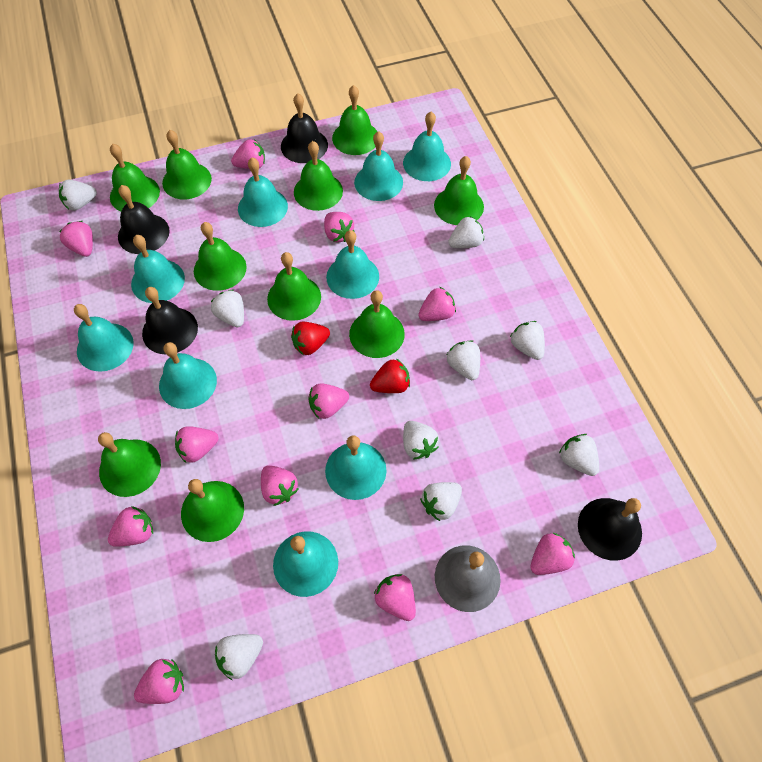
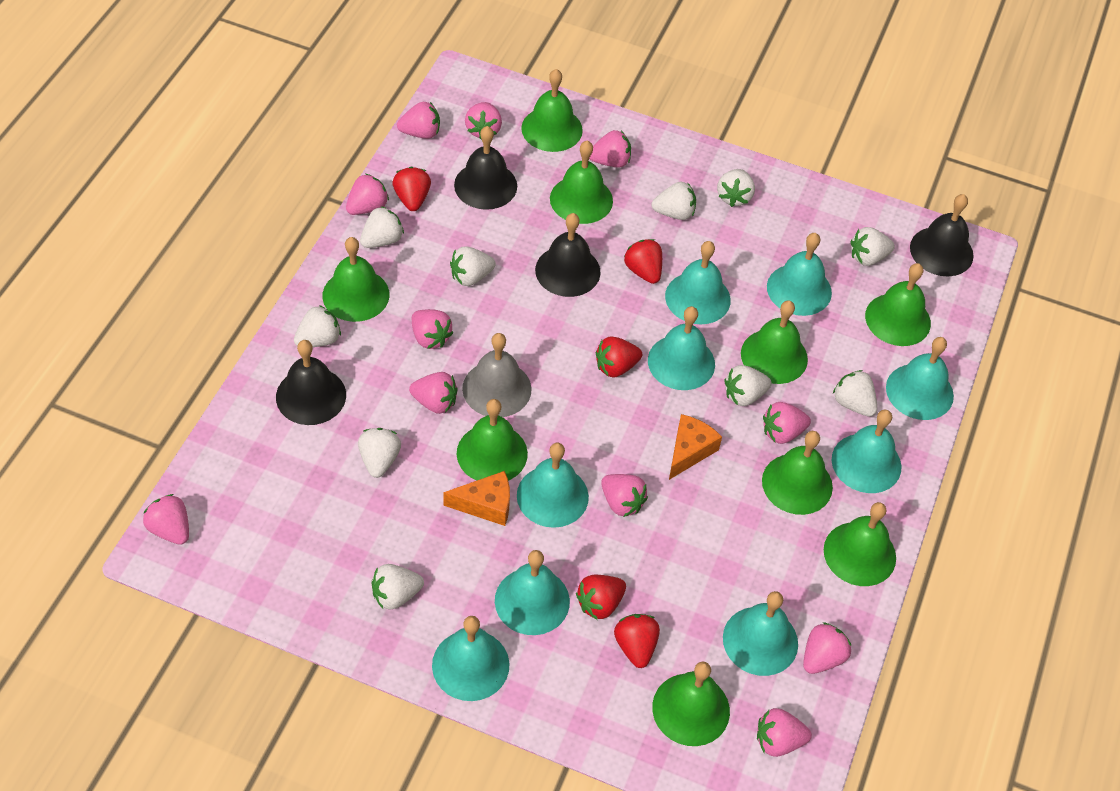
green bell: [98,432,161,497] [110,144,160,211] [162,130,212,199] [181,479,244,542] [194,222,247,291] [267,252,321,321] [294,141,343,211] [332,85,377,155] [349,290,405,358] [434,156,484,225] = 10 -> [322,237,389,322] [457,399,528,481] [521,69,583,152] [550,141,613,224] [652,662,730,746] [741,300,808,384] [762,431,833,515] [824,502,896,586] [865,263,931,346] = 9
orange cheese: none = 0 -> [443,471,510,526] [669,414,722,480] = 2
red strawberry: [291,322,330,355] [370,359,410,393] = 2 -> [392,167,431,211] [576,575,626,620] [596,336,642,378] [614,614,660,668] [624,239,662,284] = 5
white strawberry: [59,180,97,211] [211,290,244,327] [215,634,263,680] [403,421,439,460] [420,482,462,521] [447,340,480,380] [448,216,484,248] [510,321,545,360] [559,434,599,476] = 9 -> [294,305,341,347] [358,428,401,478] [360,206,404,248] [372,564,424,610] [450,247,496,286] [652,182,696,220] [717,169,755,207] [724,365,772,406] [833,370,877,417] [851,227,895,266] = 10

